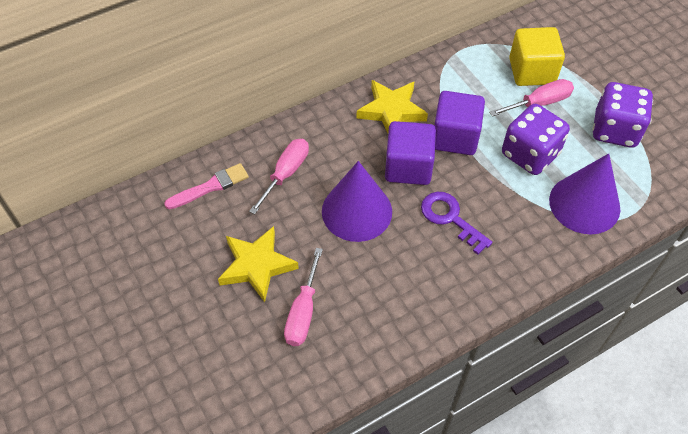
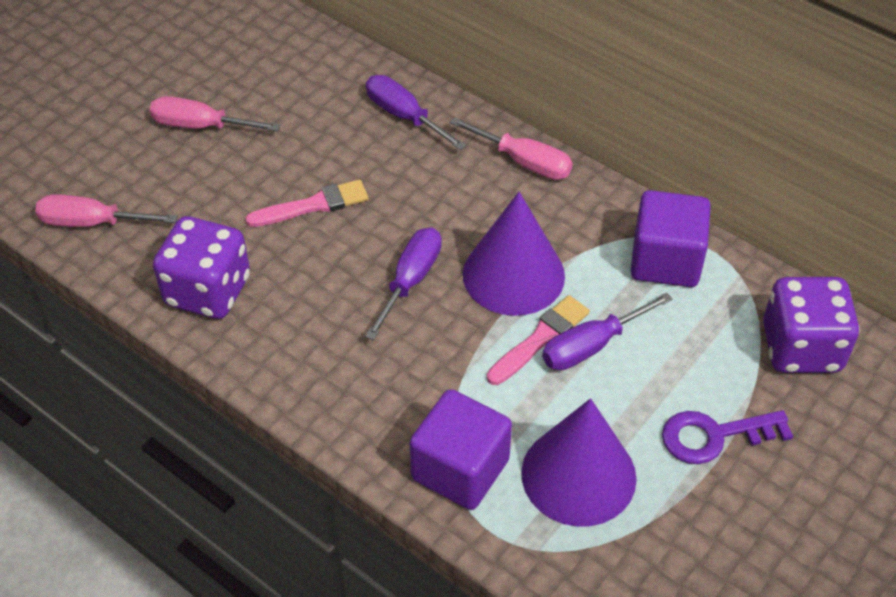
pink brush: [164,163,249,209] = 1 -> [246,180,368,227] [487,295,590,385] = 2
purple screwdriver: none = 0 -> [365,228,442,340] [366,75,467,150] [542,292,673,370] = 3
yellow cube: [509,27,565,86] = 1 -> none = 0
yellow star: [218,226,299,302] [357,80,428,133] = 2 -> none = 0

